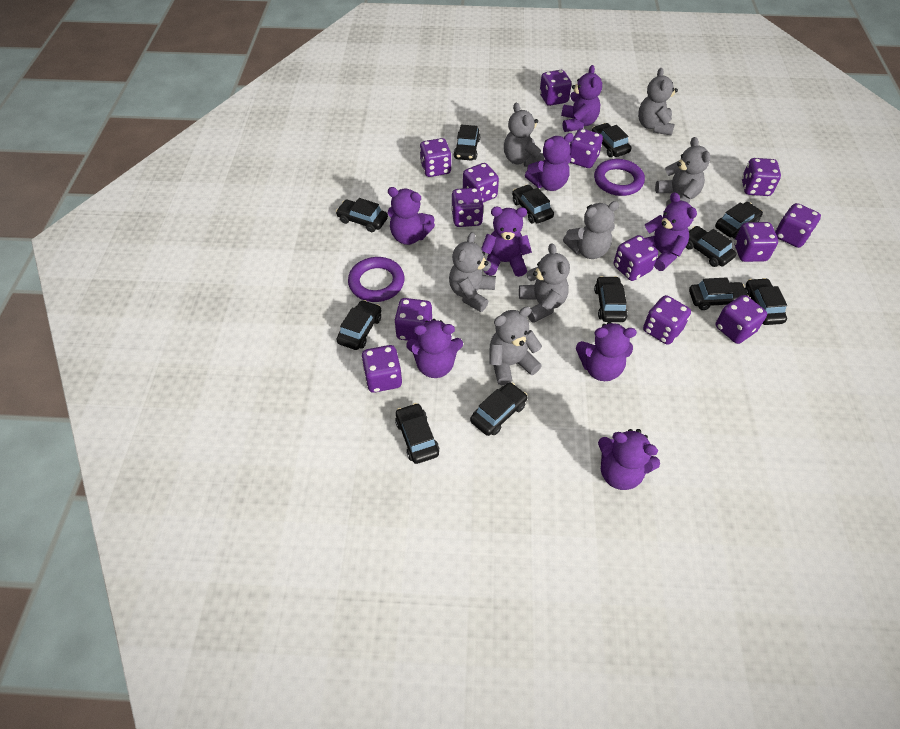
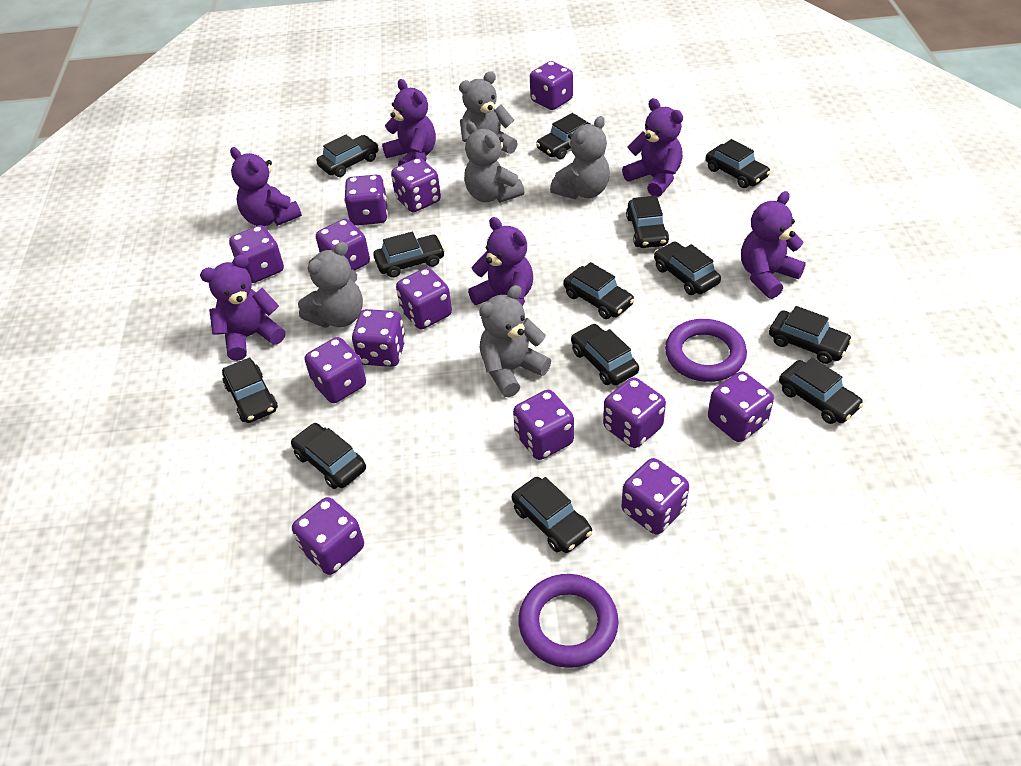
black car: [336,198,388,232] [336,300,381,350] [395,403,439,464] [454,125,480,161] [470,382,527,436] [512,184,554,224] [592,123,631,157] [594,276,628,322] [686,226,737,267] [689,277,749,310] [715,202,763,239] [745,278,787,325] = 12 -> [222,357,278,423] [291,423,366,489] [316,135,378,177] [373,232,445,278] [512,477,592,553] [536,113,590,159] [563,262,635,319] [571,324,639,385] [626,196,669,248] [654,241,721,295] [706,139,770,188] [769,306,852,364] [779,358,863,424] = 13
grey teddy bear: [449,232,496,312] [489,307,542,385] [504,103,544,167] [519,243,570,323] [563,201,619,259] [638,68,678,135] [655,137,710,206] = 7 -> [298,242,363,328] [459,71,518,154] [464,121,525,203] [479,285,551,397] [550,116,610,199] = 5
purple teddy bear: [388,187,435,245] [406,319,463,378] [481,207,532,277] [525,133,574,191] [561,65,602,132] [576,322,637,381] [598,429,660,490] [645,192,697,271] = 8 -> [200,255,285,361] [230,147,302,226] [382,79,436,166] [468,217,533,306] [622,98,683,197] [741,191,806,299] = 6

